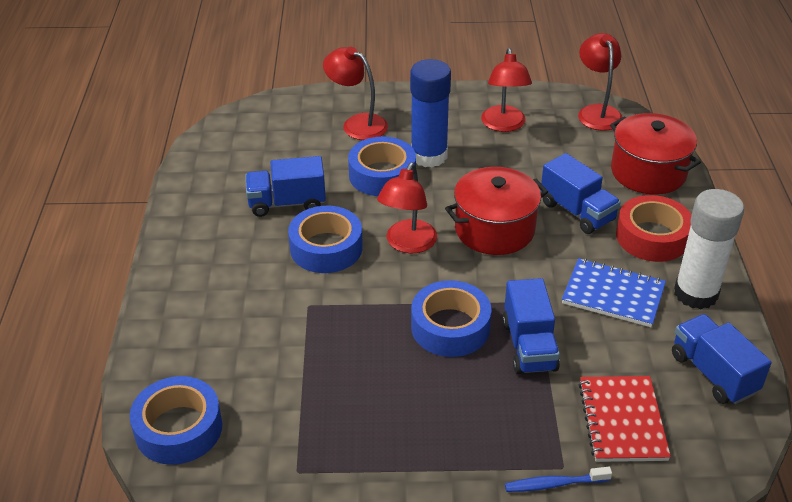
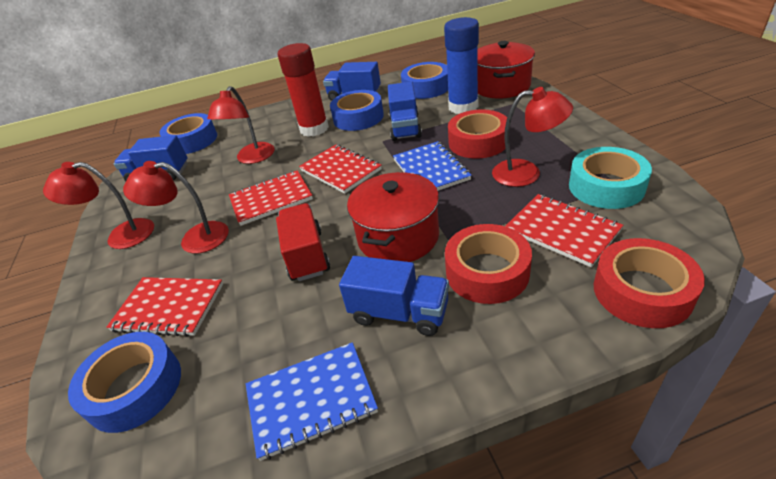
blue notebook: [562,258,666,327] = 1 -> [246,342,378,461] [393,141,472,191] = 2
blue toothbrush: [505,467,612,492] = 1 -> none = 0
red glue stick: none = 0 -> [278,43,329,137] = 1
red notebook: [579,376,671,462] = 1 -> [106,277,223,337] [229,170,313,226] [299,144,382,194] [505,194,623,267] = 4
red tape: [616,195,691,262] = 1 -> [445,224,532,304] [448,109,507,159] [594,238,705,328] = 3
red truck: none = 0 -> [276,203,330,281] = 1
turquoise tape: none = 0 -> [569,147,652,209] = 1
white glue stick: [674,189,744,309] = 1 -> none = 0

